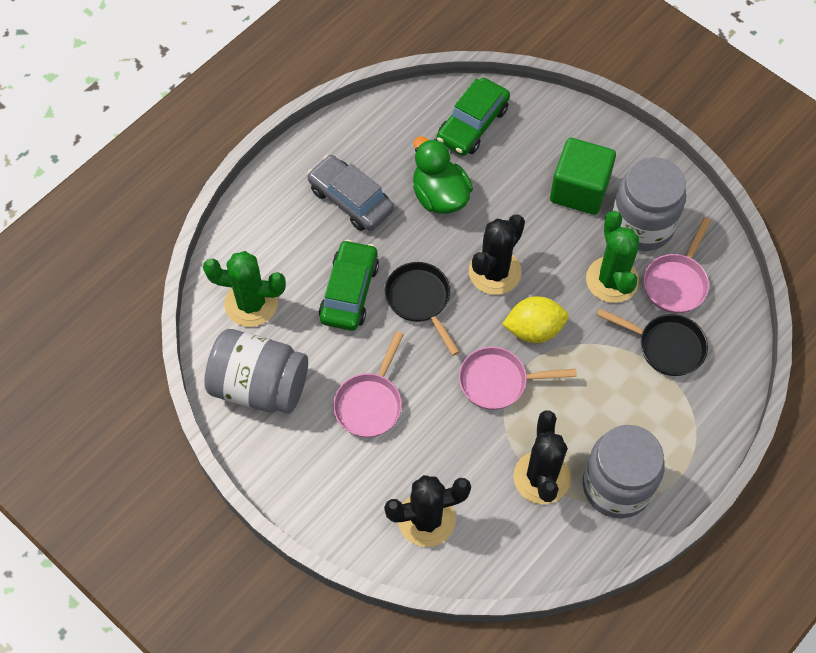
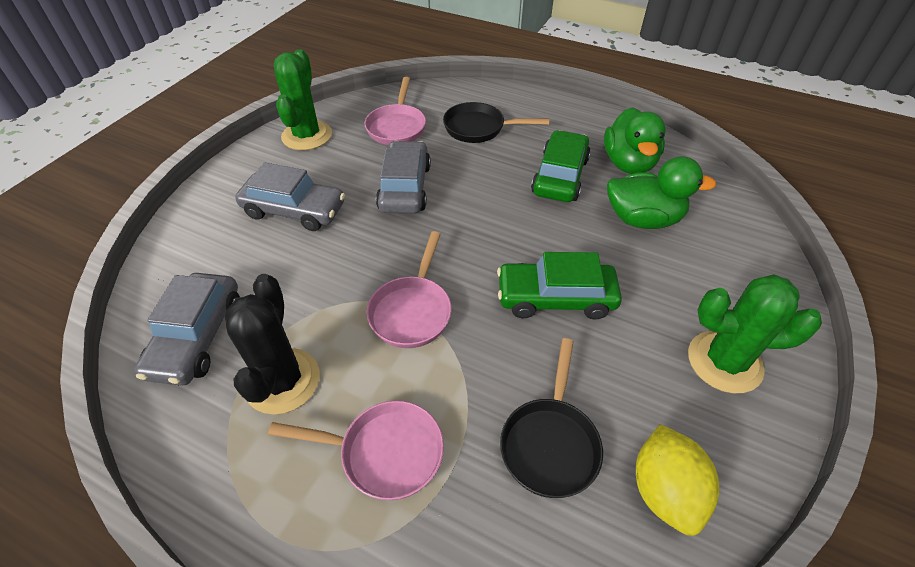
black cactus: [384,475,471,547] [469,214,525,295] [513,411,571,504] = 3 -> [224,274,320,415] = 1
green cube: [550,138,616,215] = 1 -> none = 0
green duck: [413,136,473,214] = 1 -> [604,107,666,174] [607,156,716,229] = 2
grey car: [307,155,394,231] = 1 -> [134,273,240,386] [235,162,345,231] [376,141,431,214] = 3
grey jar: [204,329,308,414] [583,425,665,518] [613,157,686,251] = 3 -> none = 0

